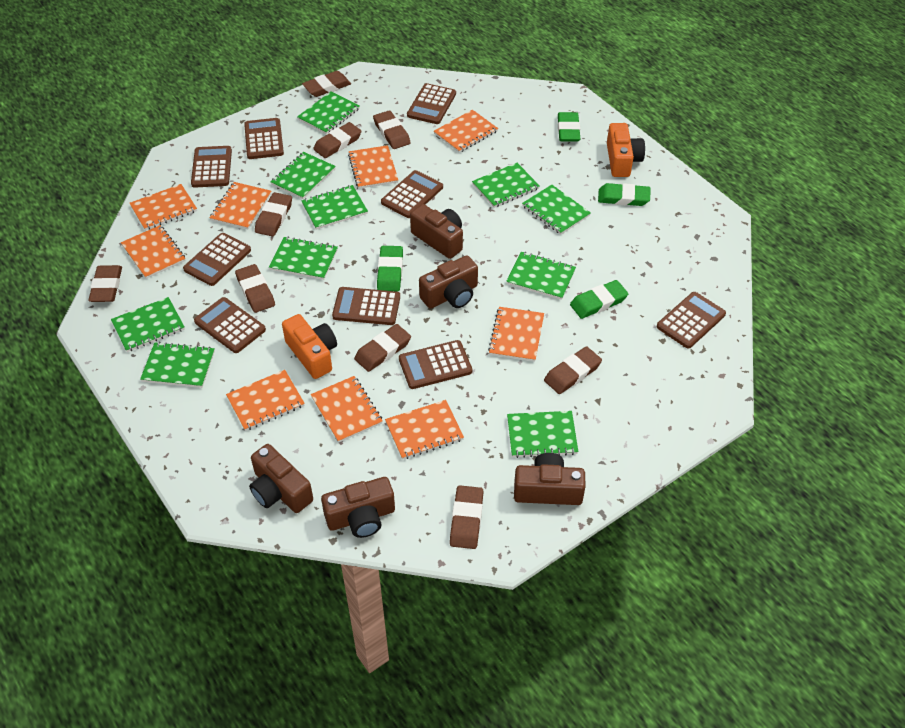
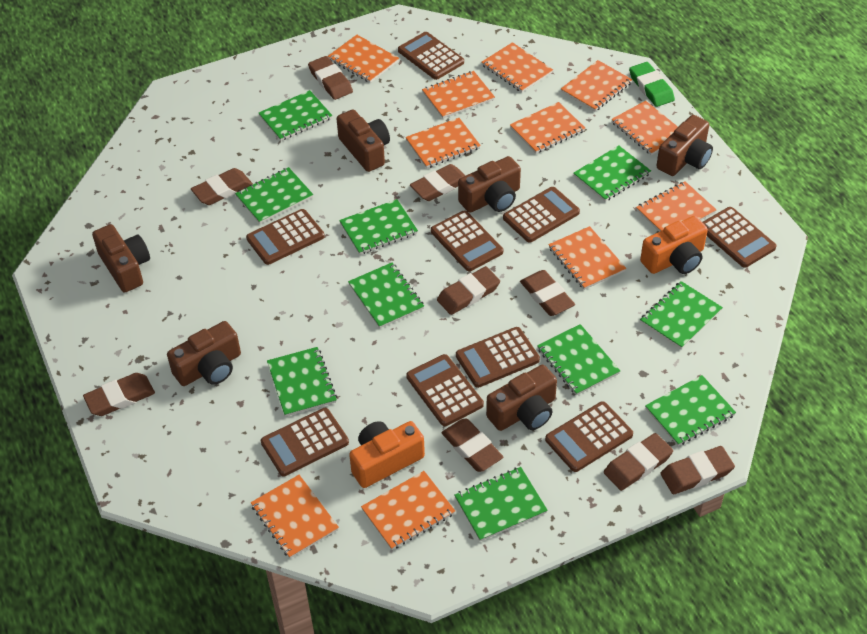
brown camera: [249,444,313,513] [321,477,395,538] [410,204,463,259] [419,255,478,309] [514,453,586,505] = 5 -> [92,224,150,292] [167,321,241,386] [337,110,390,172] [458,156,521,213] [486,365,557,431] [656,115,713,176] = 6
green eraser: [377,246,403,291] [558,112,580,142] [570,280,628,319] [598,183,650,206] = 4 -> [629,62,675,107] = 1
orange notebook: [121,225,186,279] [130,184,197,231] [209,182,271,229] [226,370,305,431] [311,376,383,443] [348,145,398,189] [385,400,464,460] [434,110,498,153] [488,307,544,362] = 9 -> [251,475,339,559] [328,35,399,83] [361,471,455,550] [406,118,481,168] [422,71,495,118] [482,42,553,92] [510,102,585,154] [548,226,626,290] [561,60,632,111] [611,101,678,155] [636,181,717,232] = 11

